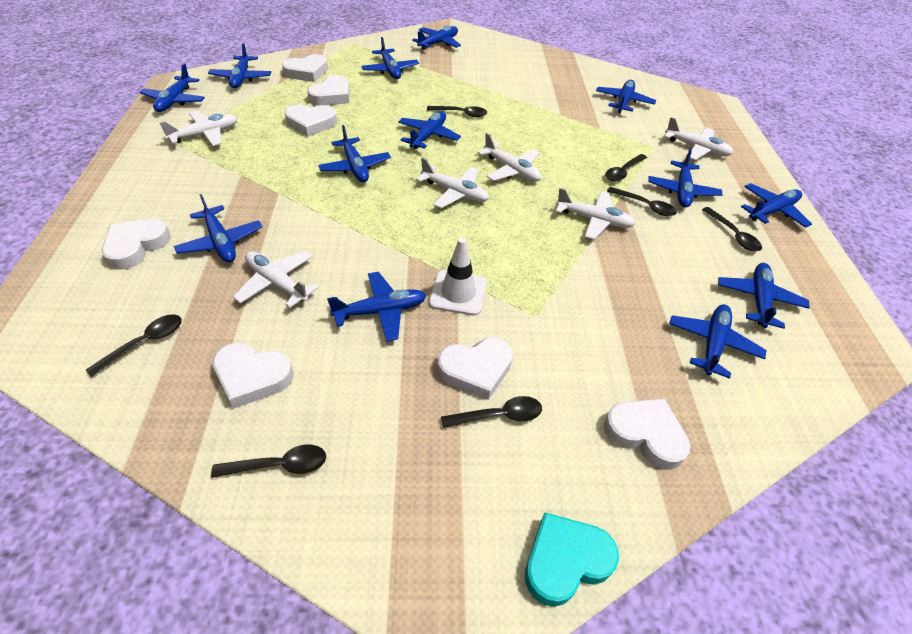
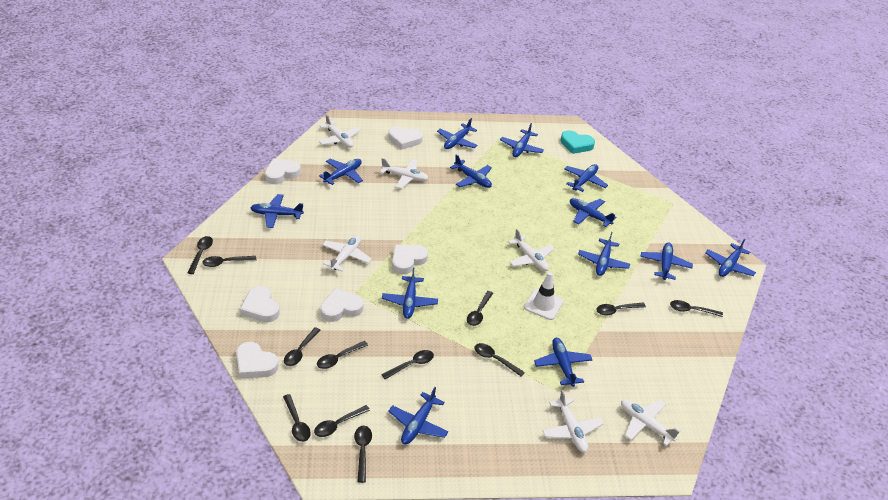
black spoon: [86,314,182,377] [211,445,326,478] [427,106,487,117] [441,396,542,428] [605,154,647,182] [607,187,677,216] [702,207,762,251] = 7 -> [187,236,213,274] [202,256,256,267] [283,394,311,442] [284,327,320,366] [314,405,370,437] [317,341,368,369] [354,426,372,483] [381,350,434,379] [467,291,493,326] [475,343,525,377] [596,303,646,316] [670,300,723,317] = 12
white heart: [102,218,171,269] [213,343,294,409] [282,54,328,82] [285,104,337,137] [307,75,349,106] [438,337,513,400] [604,399,690,470] = 7 -> [236,342,279,379] [240,286,280,322] [265,158,301,184] [320,288,364,322] [388,126,423,150] [392,245,428,274] = 6

